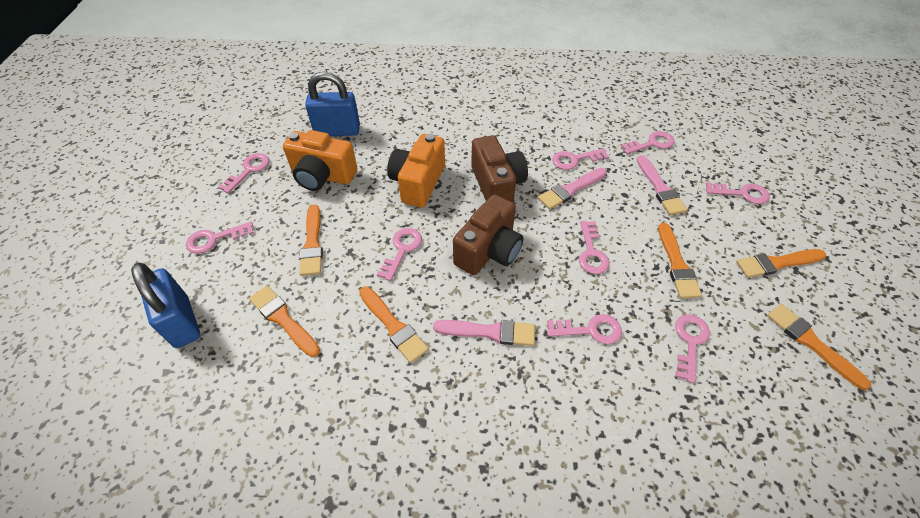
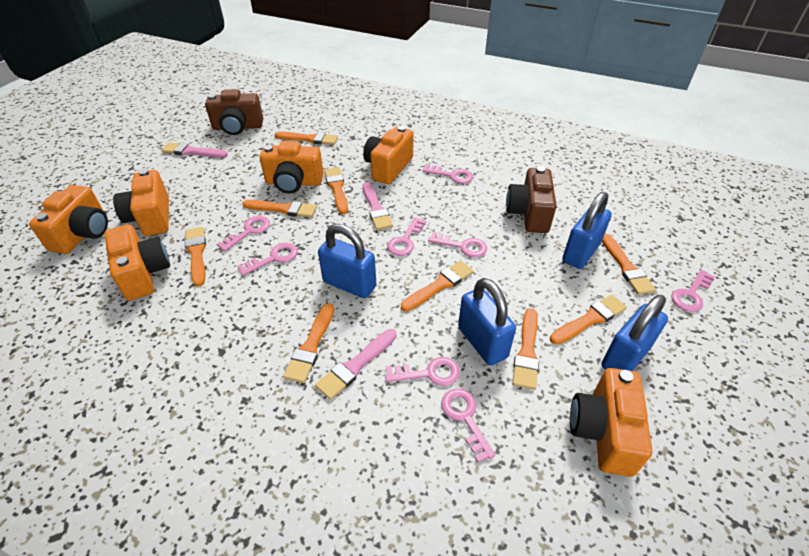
blue padlock: [131,262,200,348] [305,72,360,136] = 2 -> [318,224,376,298] [458,278,516,366] [562,192,612,269] [601,295,668,371] = 4
orange brush: [249,286,320,357] [299,204,323,276] [359,287,429,363] [658,223,702,298] [736,249,826,278] [767,304,871,390] = 6 -> [185,227,206,287] [242,200,317,218] [275,132,338,145] [283,303,334,383] [324,167,348,214] [401,261,473,312] [512,308,539,390] [550,295,627,345] [602,234,656,295] = 9
orange camera: [283,130,357,191] [387,133,445,208] = 2 -> [29,185,108,254] [104,224,170,301] [113,169,169,236] [260,141,324,193] [363,126,414,184] [570,368,653,477] = 6
pink key: [186,221,254,254] [218,153,270,193] [377,228,422,281] [547,314,622,344] [552,148,609,170] [579,221,609,274] [621,131,675,154] [675,314,710,383] [706,182,770,204] = 9 -> [217,216,270,252] [237,243,298,276] [385,357,460,386] [387,217,426,256] [423,164,473,184] [428,232,487,257] [441,389,495,463] [672,270,715,312] = 8

